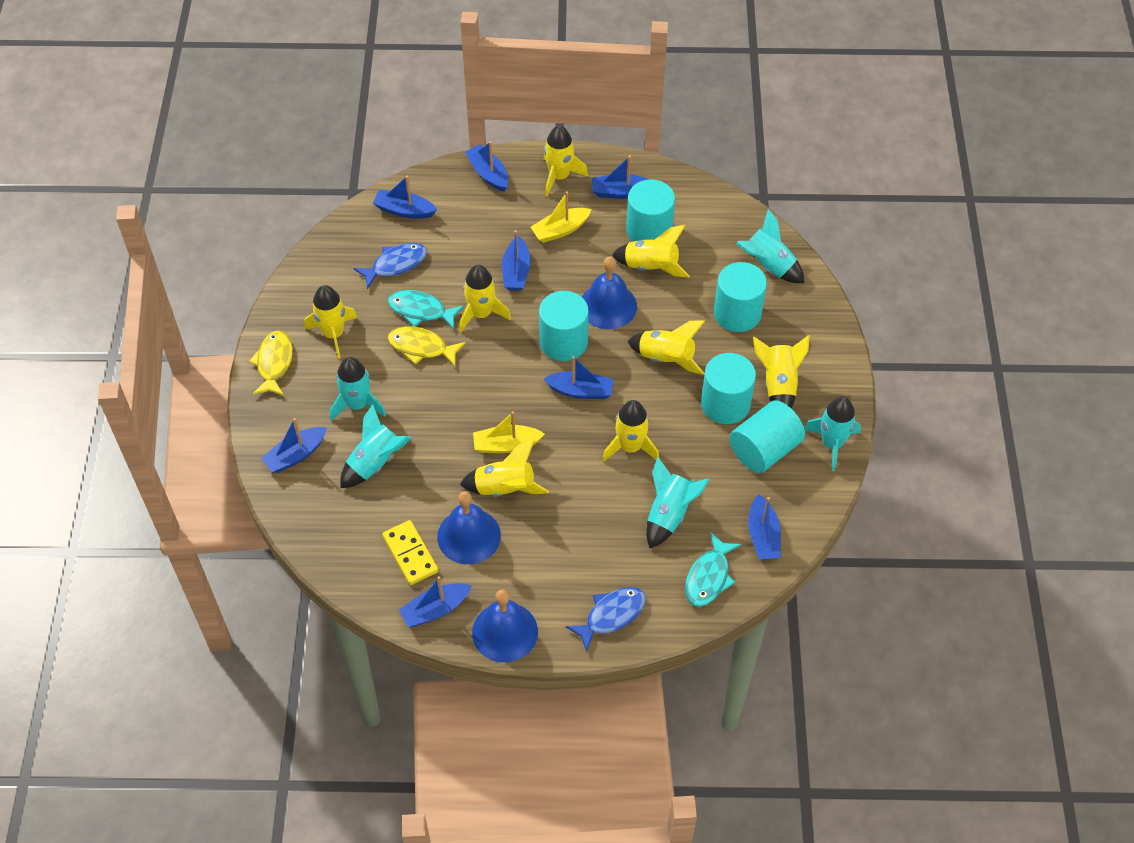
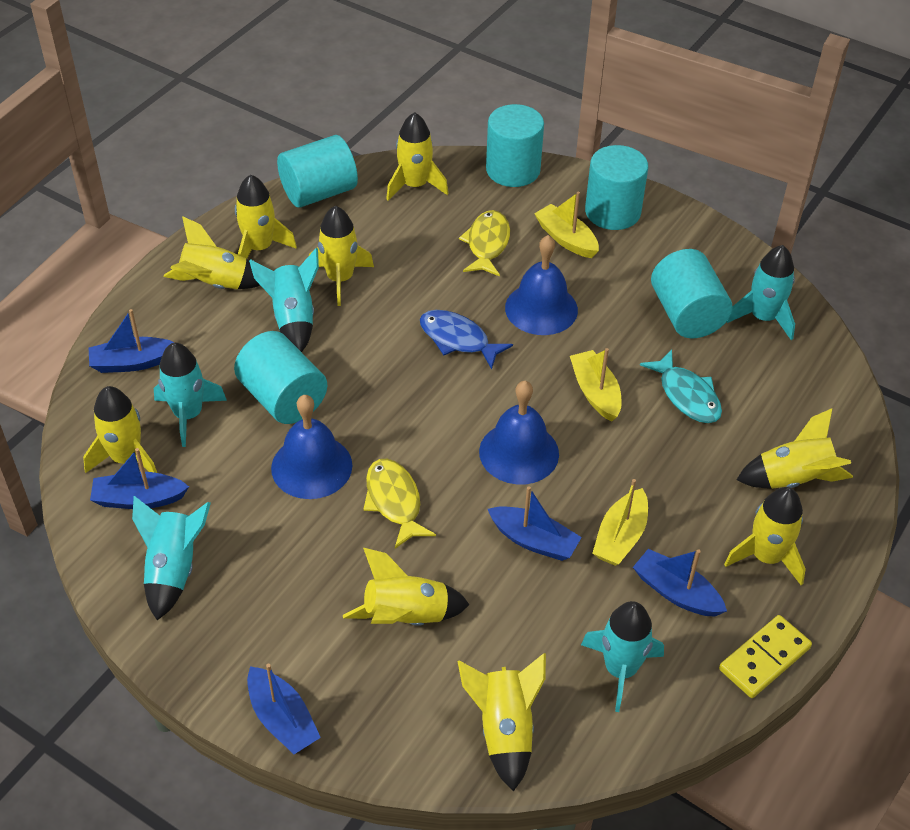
blue boat: [261,418,327,473] [373,176,437,219] [399,576,472,627] [465,141,508,192] [502,230,531,291] [544,356,614,399] [592,155,650,199] [748,494,781,559] = 8 -> [89,309,173,373] [90,448,189,509] [247,664,321,755] [488,486,582,561] [633,549,727,617] = 5
blue fish: [354,243,427,289] [566,587,646,652] = 2 -> [420,310,513,369] = 1
turquoise fish: [388,290,465,329] [685,532,741,607] = 2 -> [640,350,722,423] = 1
yellow boat: [473,411,544,453] [530,191,592,243] = 2 -> [534,192,599,258] [570,348,622,422] [593,479,648,566] = 3
yellow rocket: [304,285,358,359] [459,265,511,333] [460,440,549,497] [543,125,588,196] [602,400,659,462] [612,225,690,277] [627,320,705,375] [753,335,810,409] = 8 -> [83,386,157,473] [164,216,260,289] [235,174,297,259] [309,206,374,306] [343,548,470,626] [386,112,448,201] [457,653,546,791] [724,487,806,585] [737,408,853,489] = 9

